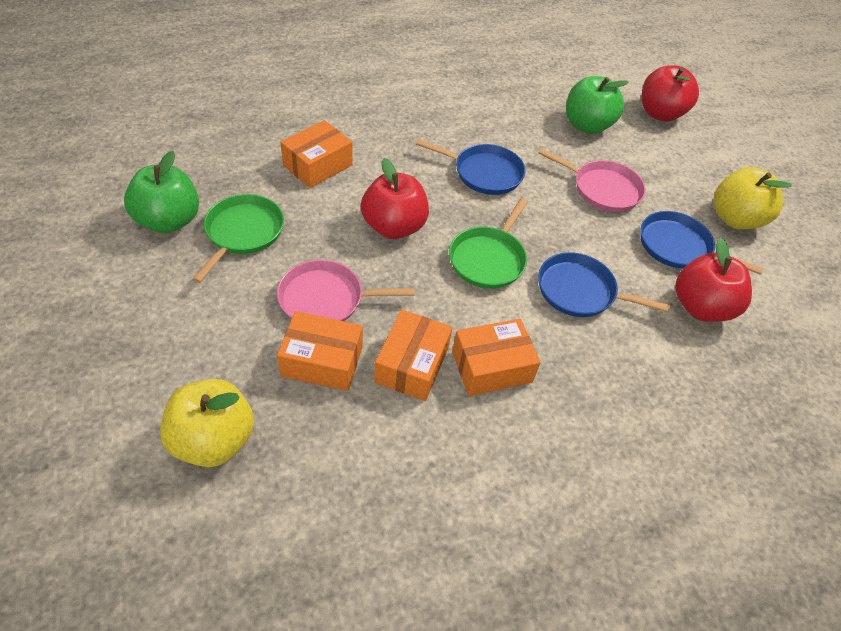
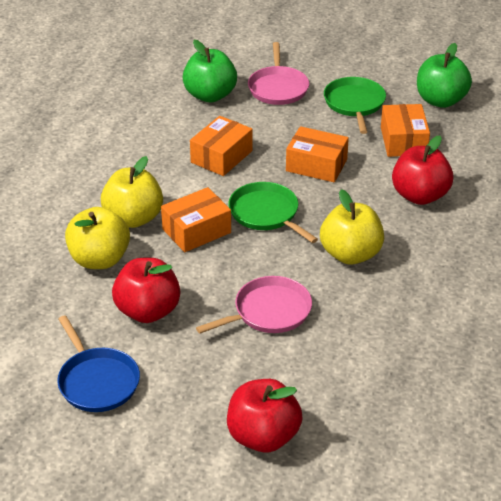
blue pan: [416,139,525,195] [538,252,670,317] [640,211,764,275] = 3 -> [57,315,140,412] = 1
yellow apple: [160,379,254,467] [714,167,792,229] = 2 -> [65,207,130,269] [101,156,163,228] [320,189,384,265] = 3

